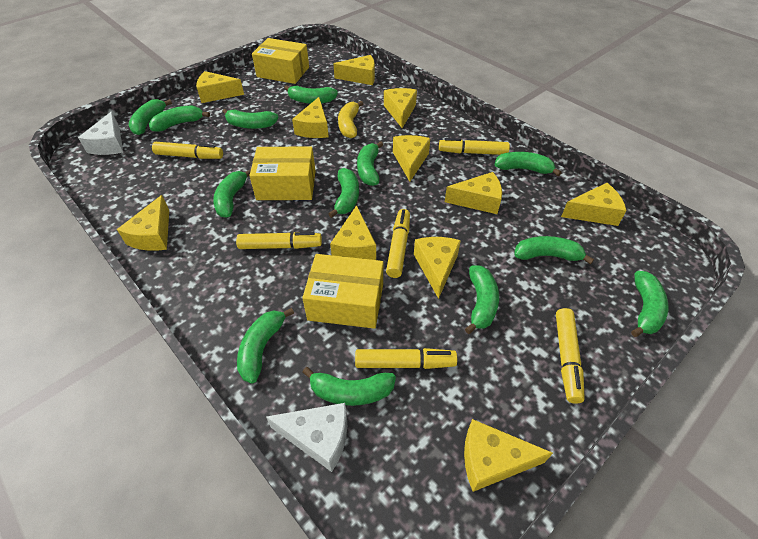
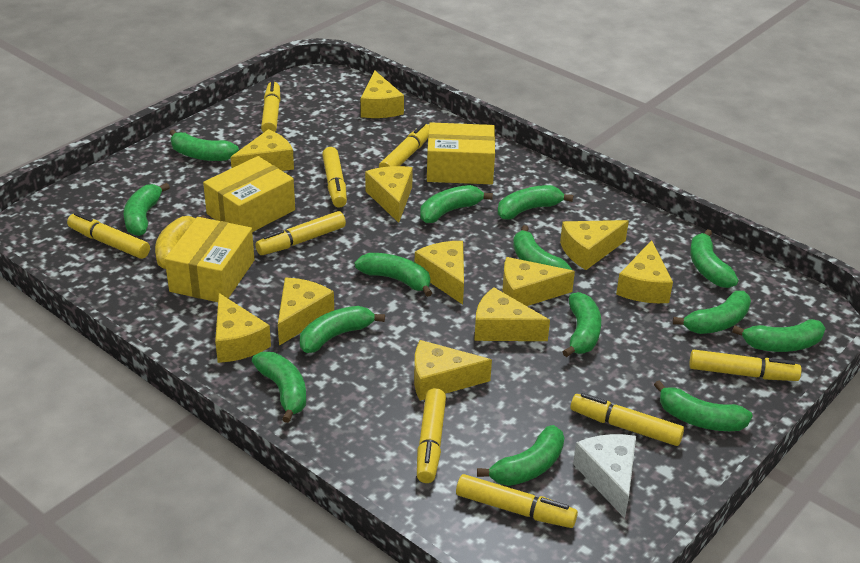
green banana: [129,99,172,135] [149,105,210,132] [213,169,251,218] [222,109,279,129] [237,308,294,384] [284,85,338,104] [302,367,396,406] [328,168,359,218] [357,141,383,186] [465,265,499,334] [495,152,562,176] [515,236,594,265] [631,271,668,337] = 13 -> [124,183,170,236] [169,129,239,161] [252,352,306,423] [300,306,385,353] [355,253,432,297] [420,185,493,223] [477,425,564,486] [498,185,573,220] [513,225,572,270] [563,292,601,357] [654,380,753,431] [673,291,751,334] [690,229,739,288] [732,319,826,352] = 14
white cheese: [78,111,123,155] [266,403,347,472] = 2 -> [573,434,636,518] = 1
yellow marker: [152,142,223,159] [236,232,322,249] [355,348,457,369] [386,209,410,278] [439,138,510,155] [556,308,585,404] = 6 -> [67,212,150,259] [255,211,346,255] [261,81,281,133] [322,147,347,208] [379,123,429,168] [417,388,446,483] [456,474,578,528] [571,393,684,446] [689,350,802,381] = 9

